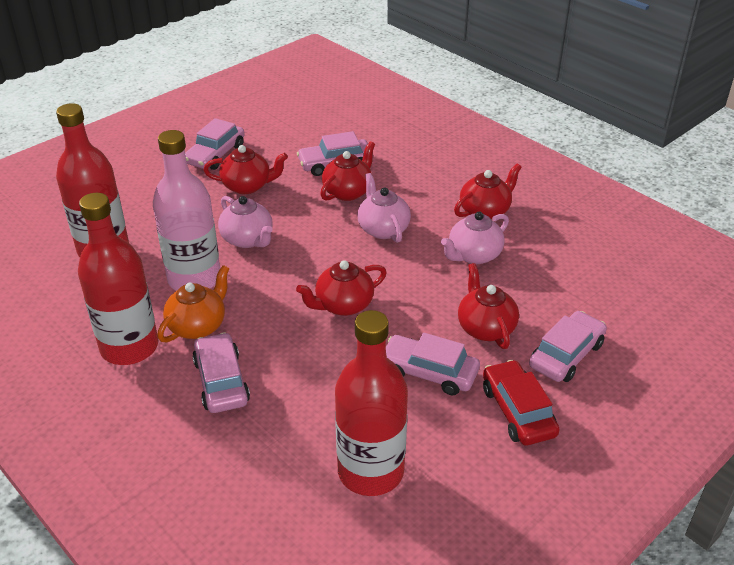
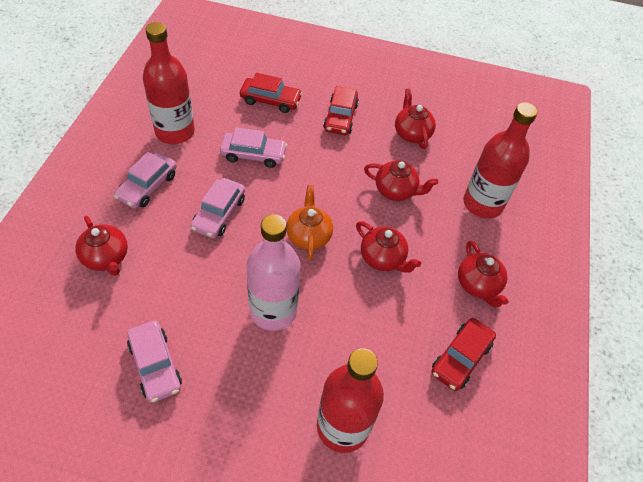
pink car: [185,118,245,170] [192,332,250,413] [297,131,368,176] [386,333,480,396] [529,311,607,382] = 5 -> [114,152,177,209] [127,321,182,403] [191,178,245,238] [220,127,287,168] = 4
pink teapot: [218,196,273,248] [358,173,411,243] [441,212,509,264] = 3 -> none = 0
red car: [483,360,559,445] = 1 -> [240,73,302,113] [323,86,359,135] [431,318,496,391] = 3

